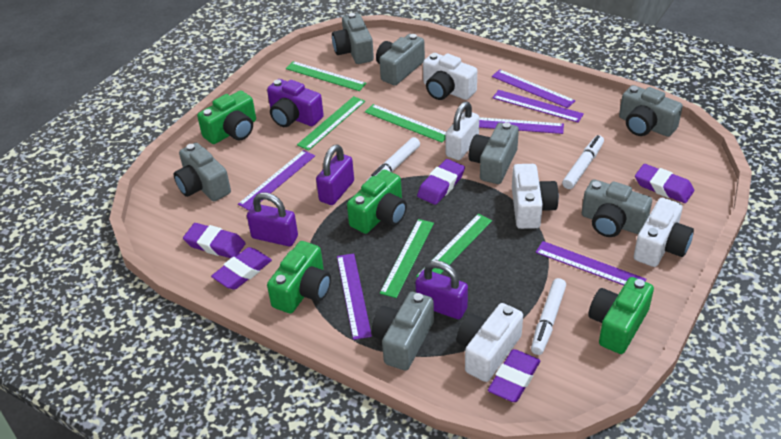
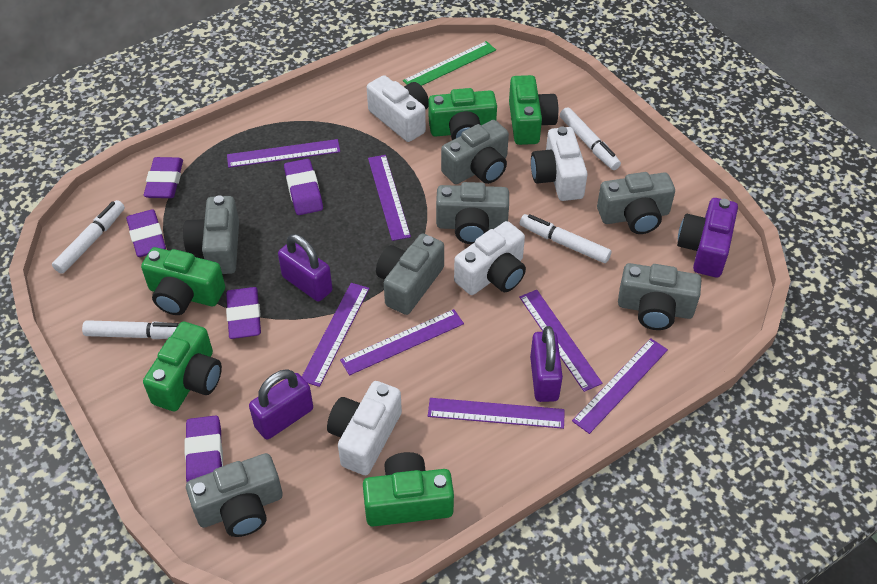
green camera: [197,90,256,144] [267,241,331,314] [347,170,407,234] [588,277,654,354] = 4 -> [141,247,225,315] [143,322,222,411] [363,452,454,527] [428,88,497,140] [509,75,558,145] = 5
green ruler: [286,61,367,91] [297,96,365,151] [365,104,446,143] [380,219,434,298] [416,214,492,278] = 5 -> [403,41,496,86] = 1
purple ruler: [238,150,315,210] [337,253,372,340] [479,117,564,134] [492,69,576,108] [492,90,584,123] [536,241,646,285] = 6 -> [227,139,340,168] [302,283,369,387] [340,309,464,375] [368,155,411,241] [428,398,565,429] [519,290,602,392] [572,338,668,434] = 7
white marker: [366,137,420,181] [531,278,566,355] [562,135,604,189] = 3 -> [52,200,125,274] [82,320,179,339] [520,214,611,263] [560,107,621,170] = 4
white padlock: [446,101,479,160] = 1 -> none = 0

